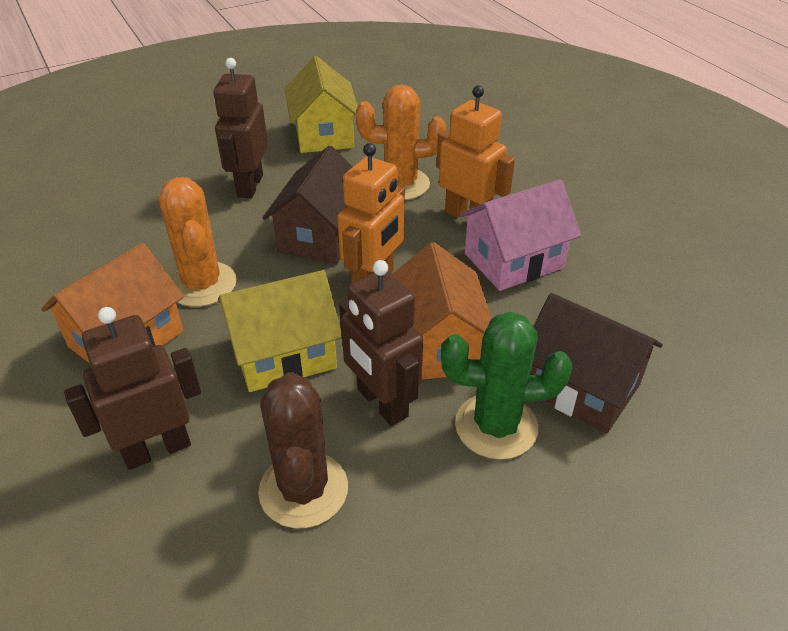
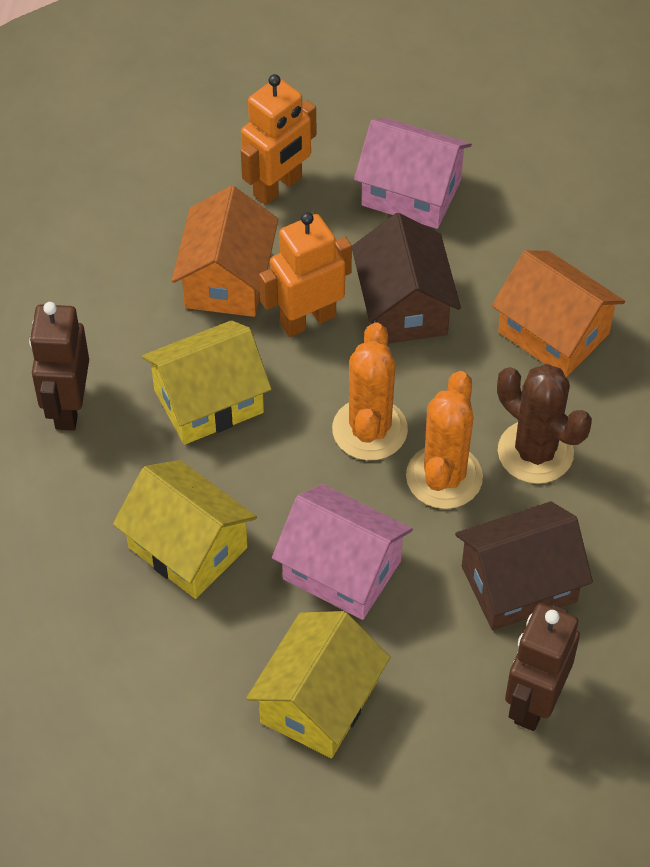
brown robot: [64,307,201,470] [213,58,268,198] [339,260,423,426] = 3 -> [29,302,89,431] [505,603,580,731] = 2
green cactus: [441,312,573,460] = 1 -> none = 0
pink house: [459,179,581,291] = 1 -> [272,484,413,620] [354,118,472,229] = 2
yellow house: [218,270,342,392] [285,56,358,153] = 2 -> [113,460,257,599] [142,320,272,445] [246,611,390,758] = 3

